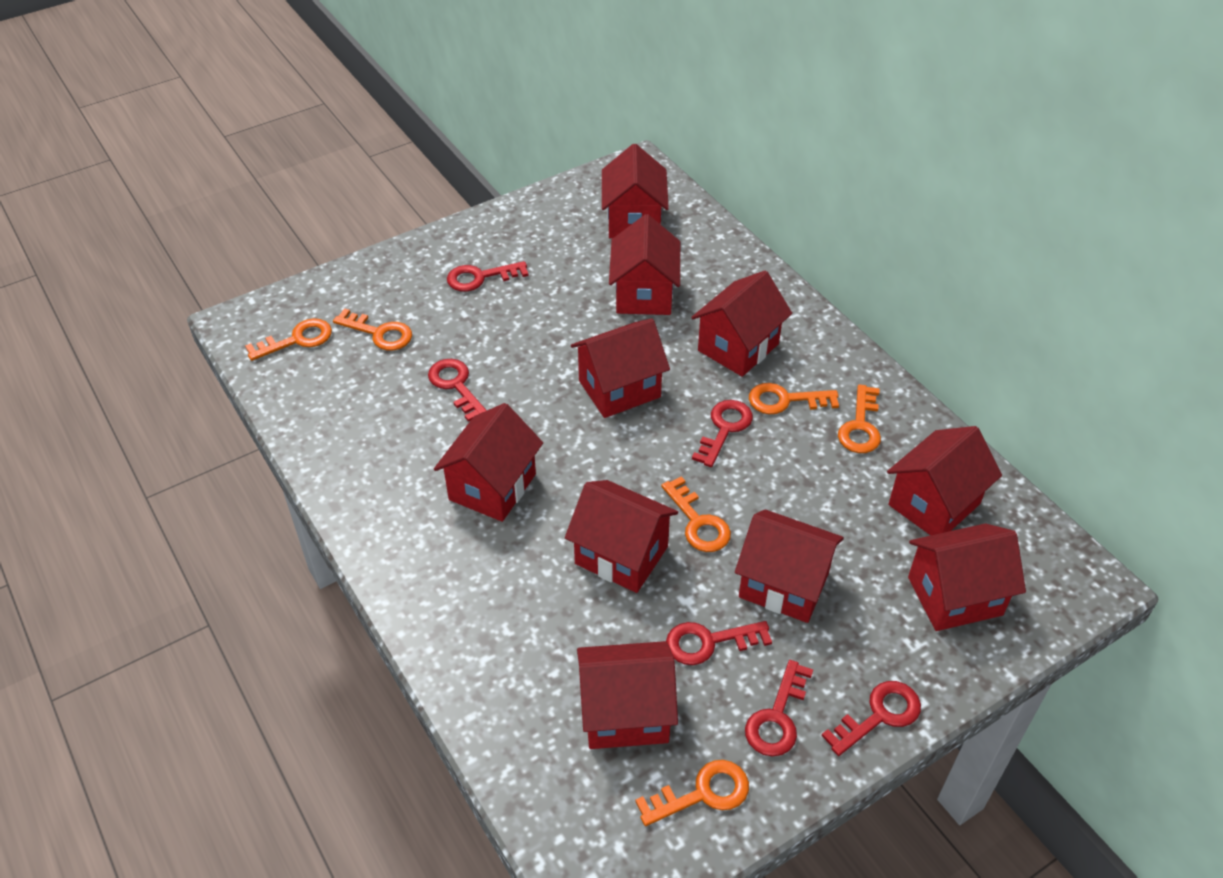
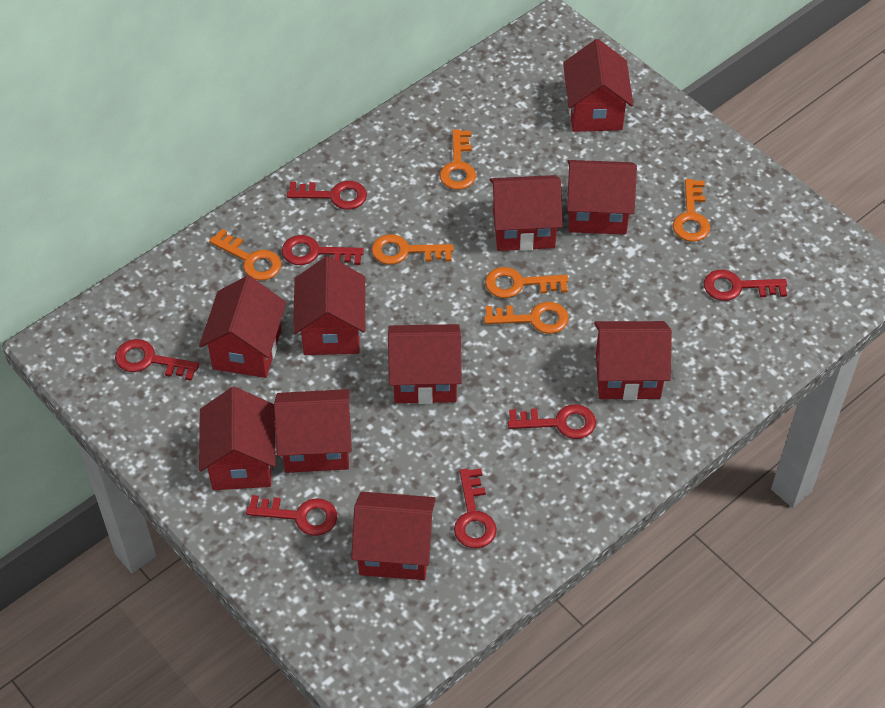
red key: [428,359,487,422] [447,261,529,291] [666,621,772,665] [692,400,753,467] [745,660,813,757] [822,681,921,756] = 6 -> [115,339,199,381] [246,495,337,536] [282,235,364,265] [287,181,367,210] [454,469,497,548] [508,404,596,439] [704,270,787,301] = 7

